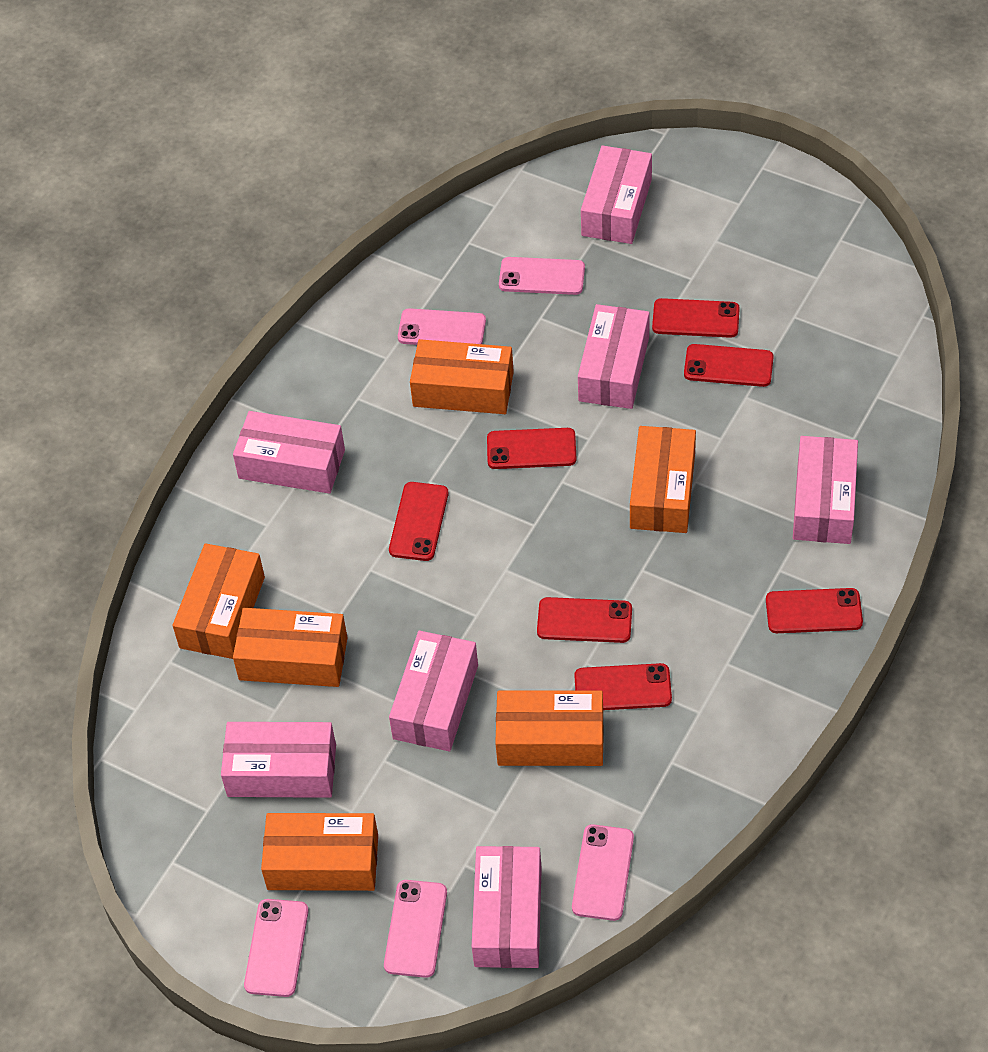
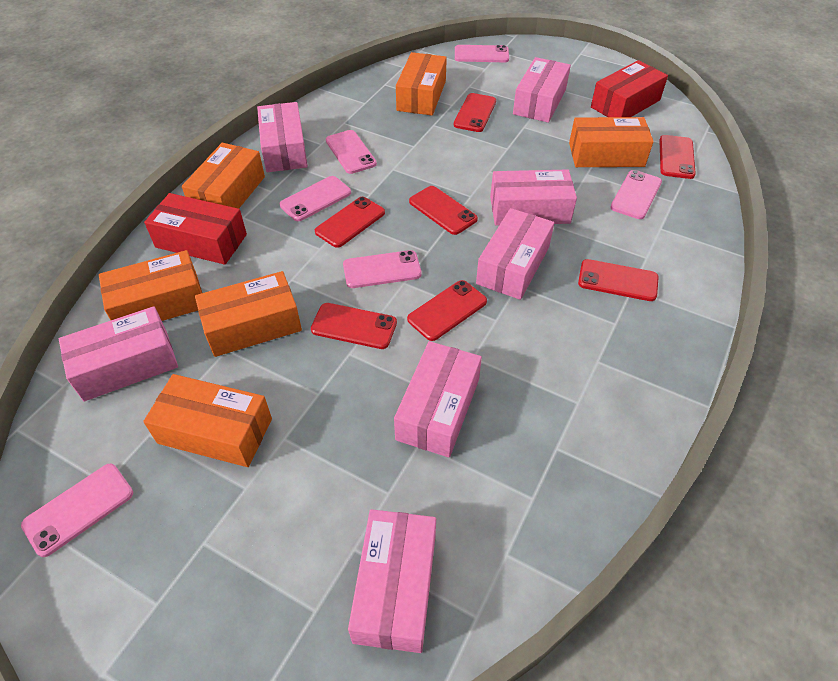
pink phone: [244,899,309,997] [384,880,447,978] [398,308,486,345] [499,257,585,295] [572,824,634,921] = 5 -> [21,463,133,557] [280,176,351,221] [326,130,377,174] [343,250,421,288] [455,45,509,62] [610,170,662,219] = 6
red box: none = 0 -> [144,193,247,265] [591,60,668,117] = 2

